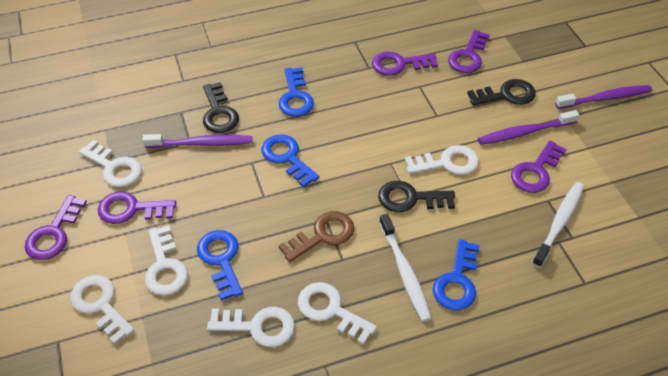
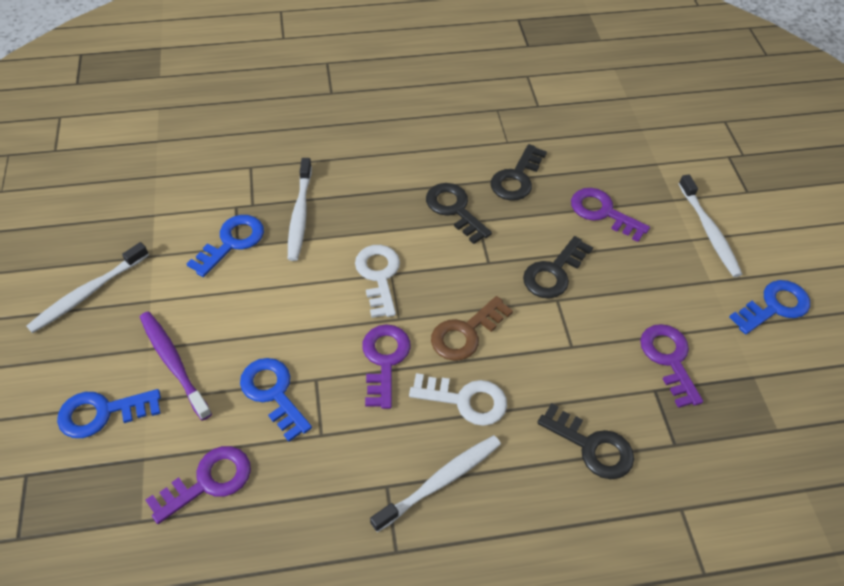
black key: [203,82,239,133] [378,181,455,212] [467,79,536,106] = 3 -> [426,183,492,244] [491,144,547,201] [523,236,593,299] [537,403,634,479] = 4
purple key: [24,195,87,260] [98,191,176,224] [372,52,438,76] [448,30,490,73] [511,141,567,193] = 5 -> [145,446,251,524] [362,324,410,409] [571,188,650,242] [640,324,703,408] = 4
purple toothbrush: [142,134,252,148] [478,110,579,145] [555,85,652,109] = 3 -> [140,311,212,421] = 1
white key: [70,275,134,345] [79,140,142,187] [145,225,188,295] [207,307,295,347] [298,282,377,345] [405,145,479,175] = 6 -> [355,245,400,318] [409,373,507,426] = 2
white toothbrush: [379,214,432,322] [532,182,584,268] = 2 -> [26,242,149,333] [288,158,312,261] [370,435,501,532] [679,175,742,277] = 4

